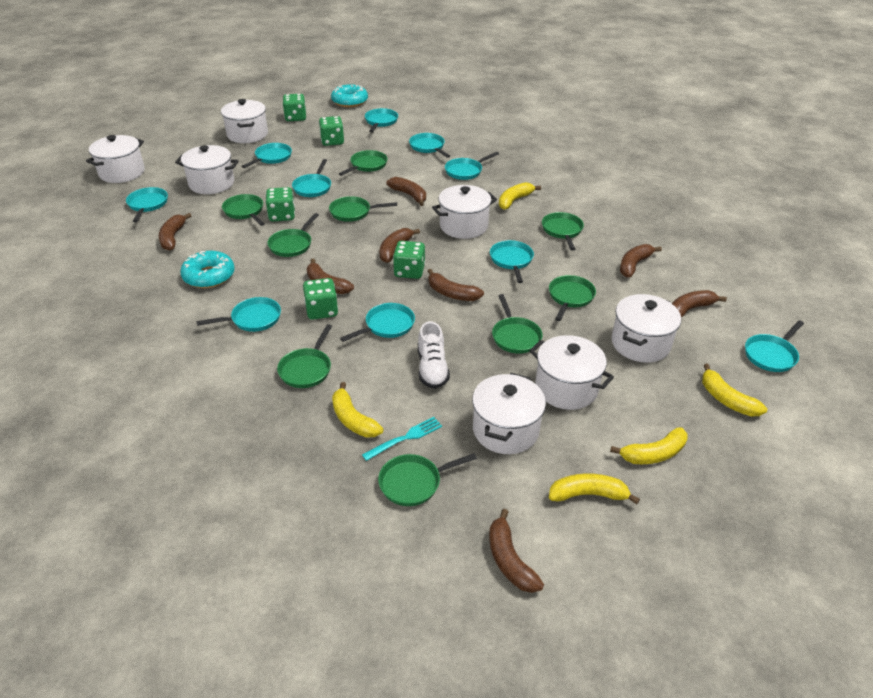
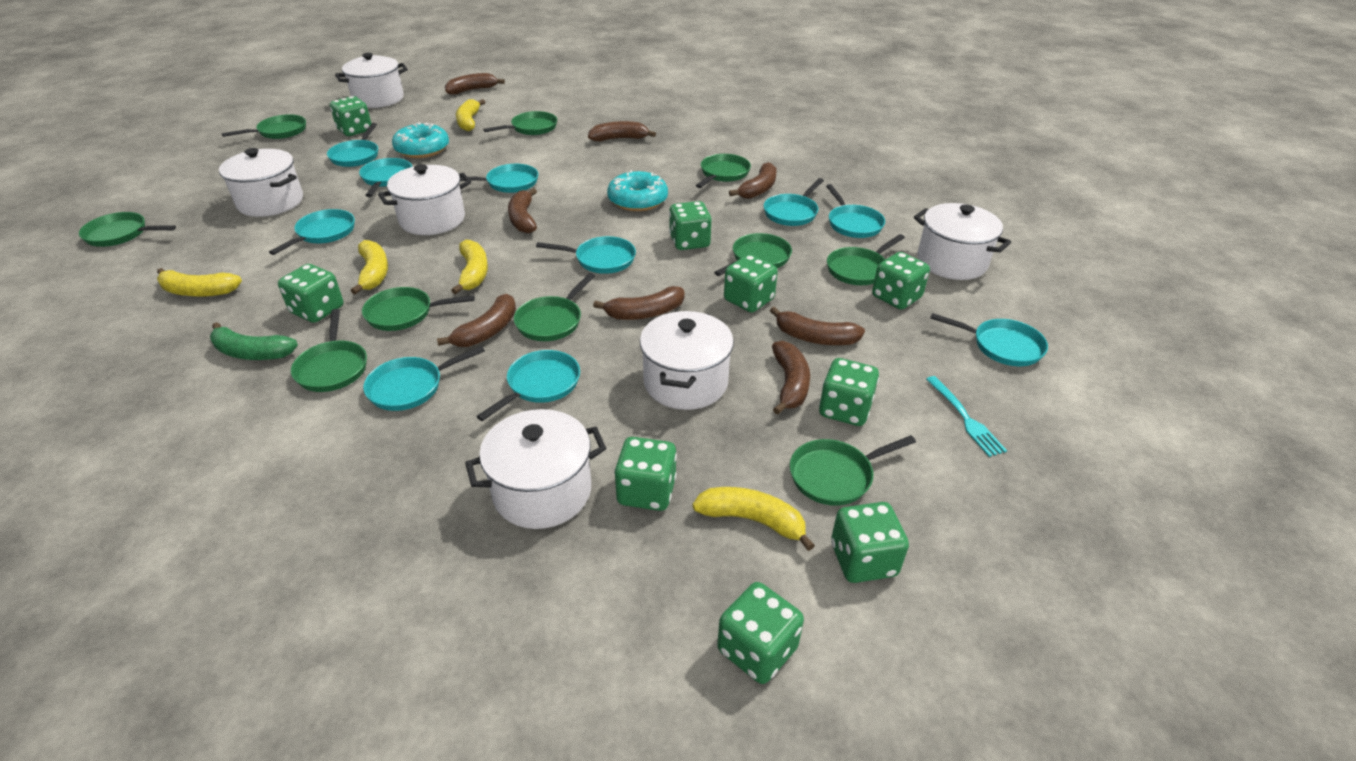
green banana: none = 0 -> [210,322,298,360] = 1
green dice: [266,187,295,222] [283,94,306,121] [303,278,338,320] [319,116,344,146] [393,241,425,279] = 5 -> [278,264,343,323] [330,96,372,136] [614,437,677,511] [669,201,712,250] [717,582,804,684] [724,254,778,313] [819,358,879,426] [831,502,909,583] [872,252,930,310] = 9
green pan: [222,194,265,226] [268,213,319,257] [277,324,332,388] [329,196,397,222] [339,150,388,176] [378,453,477,506] [492,294,543,354] [542,212,584,251] [549,275,596,321] = 9 -> [79,212,176,247] [222,114,306,139] [291,309,367,392] [362,287,475,331] [483,111,557,135] [514,273,595,341] [696,154,751,188] [714,233,792,276] [790,435,916,506] [827,234,905,285] = 10
white pot: [86,135,145,183] [175,145,239,194] [221,99,268,143] [432,185,497,239] [472,373,546,454] [530,335,614,410] [611,294,681,363] = 7 -> [219,148,303,217] [335,53,408,108] [378,164,471,235] [465,409,606,529] [640,311,734,410] [914,203,1011,280] = 6
white shoe: [418,321,450,389] = 1 -> none = 0

